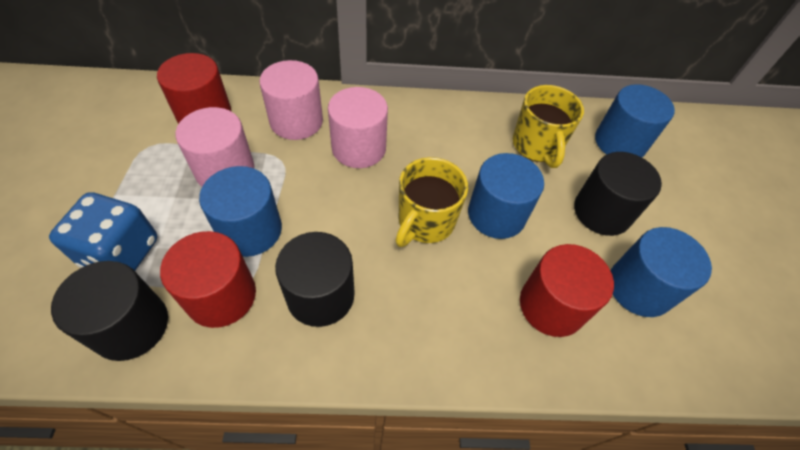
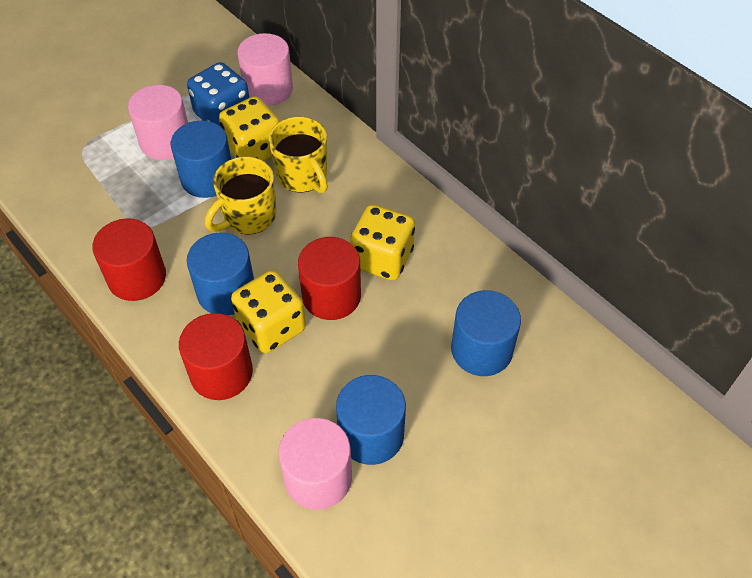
black cylinder: [51,261,168,361] [275,232,355,327] [574,152,662,236] = 3 -> none = 0
yellow dice: none = 0 -> [219,96,280,161] [231,270,306,353] [350,204,415,280] = 3

